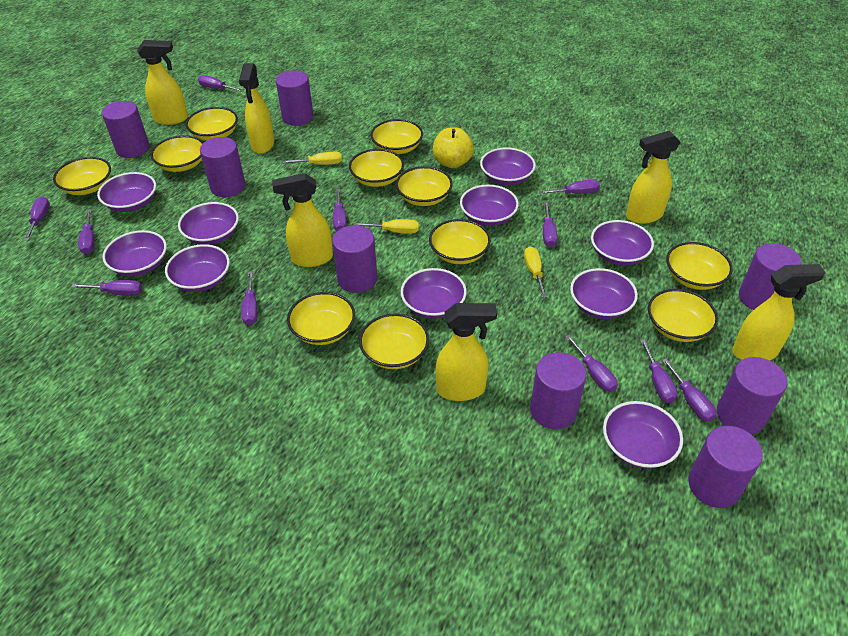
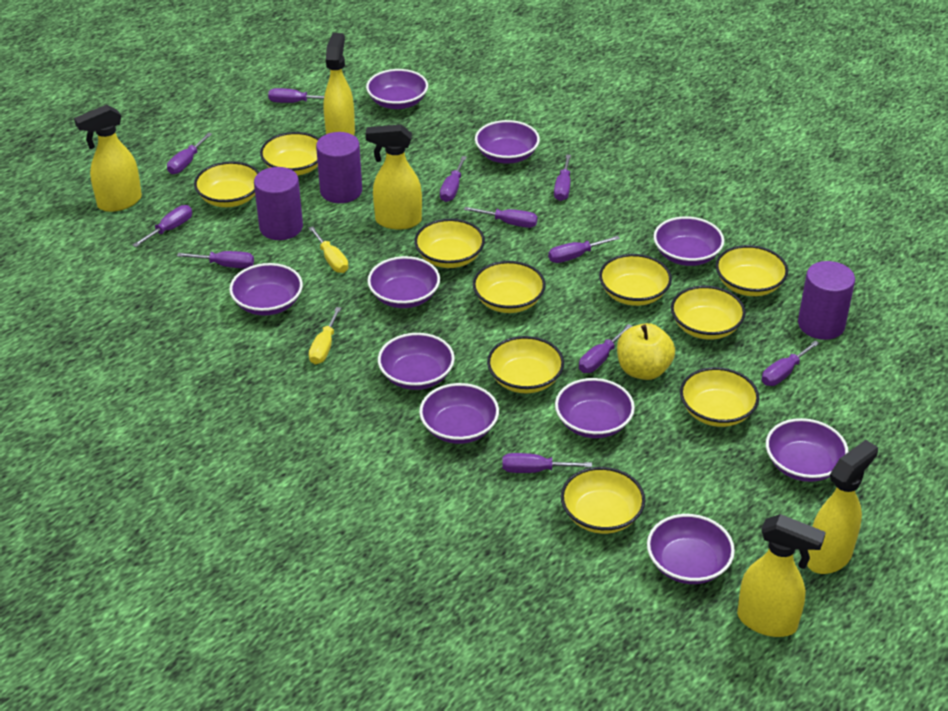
purple cylinder: [102,101,149,158] [200,137,246,197] [276,71,314,126] [332,225,377,293] [530,352,586,429] [688,426,763,508] [717,357,787,434] [739,243,801,310] = 8 -> [254,167,303,240] [316,132,362,203] [798,261,855,340] = 3
yellow bowl: [53,157,111,195] [151,135,204,172] [186,107,238,141] [287,292,355,345] [349,149,404,187] [359,314,429,369] [371,119,423,154] [396,166,453,206] [429,219,491,264] [648,289,718,342] [666,242,733,290] = 11 -> [194,161,259,207] [260,132,319,176] [414,219,485,268] [473,261,546,313] [487,336,564,393] [561,467,646,534] [599,254,672,306] [671,286,746,340] [680,367,759,427] [715,245,788,296] = 10
yellow screwdriver: [283,152,342,165] [354,219,419,233] [524,246,547,298] = 3 -> [309,226,348,273] [309,307,341,364] = 2
yellow spray bottle: [137,40,188,125] [239,63,274,154] [272,173,333,267] [436,303,497,401] [626,130,680,224] [732,264,826,360] = 6 -> [74,105,142,212] [324,33,355,135] [366,124,422,230] [737,514,826,637] [807,440,878,574] = 5

